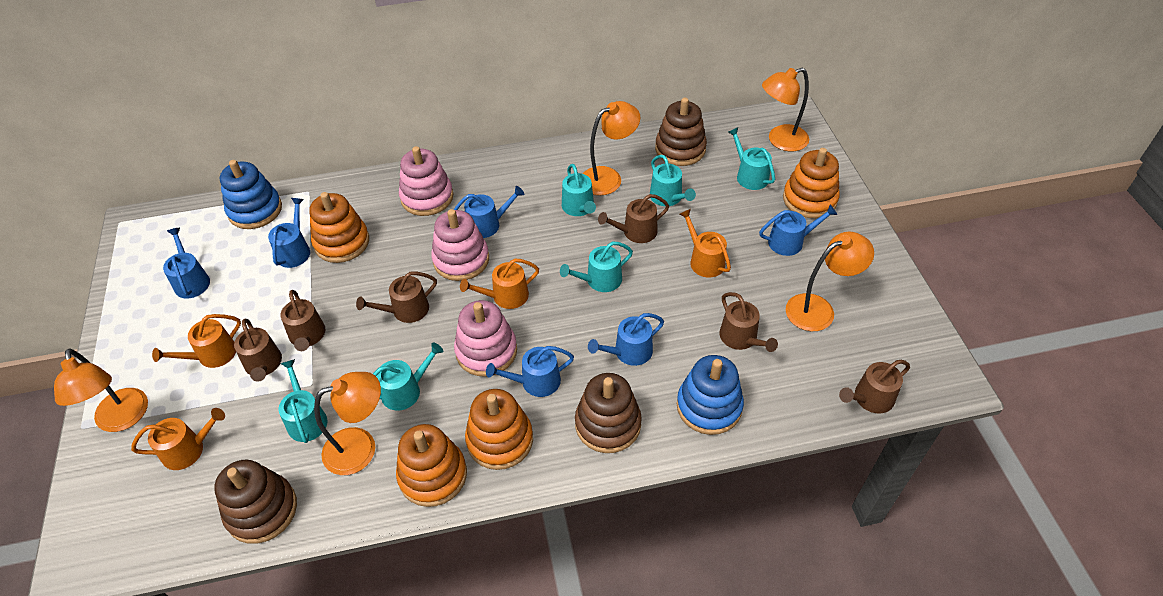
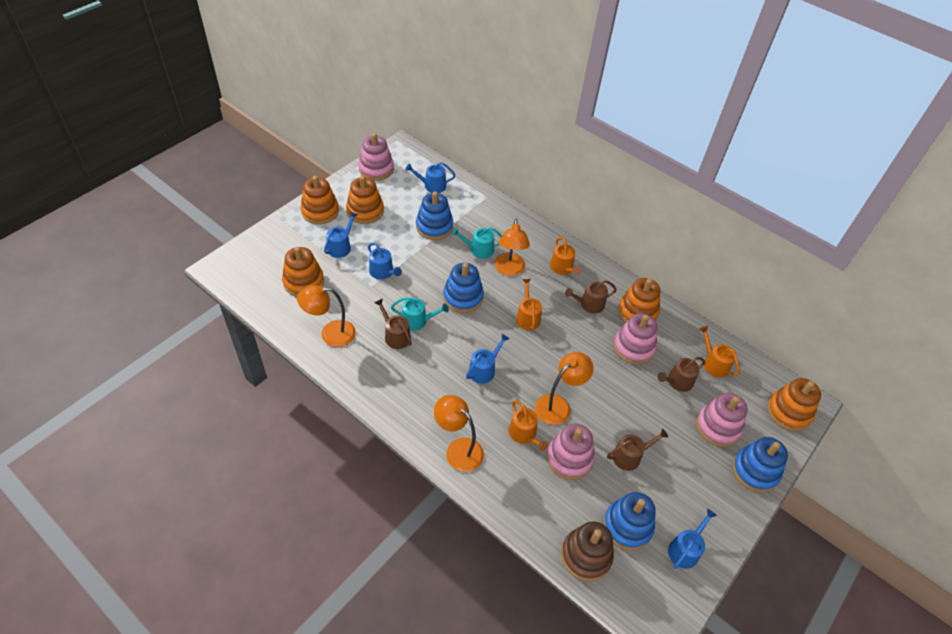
blue stacking toy: [220,160,282,229] [677,355,744,435] = 2 -> [416,192,453,240] [443,263,484,313] [603,492,656,550] [732,437,788,493] = 4
blue watering can: [163,228,210,299] [268,198,310,268] [454,186,524,238] [486,346,574,397] [588,313,664,366] [759,205,837,256] = 6 -> [324,212,357,258] [368,243,402,280] [405,162,456,193] [466,334,509,384] [668,509,717,569] = 5
brown stacking toy: [214,460,297,544] [575,373,642,453] [655,98,707,166] = 3 -> [561,521,614,581] = 1
brown watering can: [234,319,282,382] [281,290,325,351] [356,272,437,323] [598,194,669,243] [720,292,778,352] [839,360,910,413] = 6 -> [375,299,412,349] [565,280,617,314] [607,428,668,471] [657,357,705,392] = 4
orange lamp: [54,349,148,432] [314,372,381,475] [582,101,640,195] [762,68,809,151] [786,232,874,331] = 5 -> [297,285,356,347] [434,395,484,472] [495,219,530,276] [535,352,593,425] = 4
orange stacking toy: [310,192,369,263] [396,424,467,507] [465,389,533,470] [783,148,840,218] = 4 -> [282,247,324,297] [300,176,339,225] [346,176,384,224] [618,278,661,322] [767,378,821,431] = 5
pink stacking toy: [399,146,453,216] [431,209,489,281] [454,300,517,377] = 3 -> [358,133,394,181] [547,423,595,480] [613,313,657,365] [696,393,748,447] = 4
turquoise watering can: [279,359,327,443] [373,343,443,411] [560,242,633,292] [562,164,596,216] [650,155,696,206] [728,127,775,190] = 6 -> [391,297,449,331] [451,227,502,259] = 2

